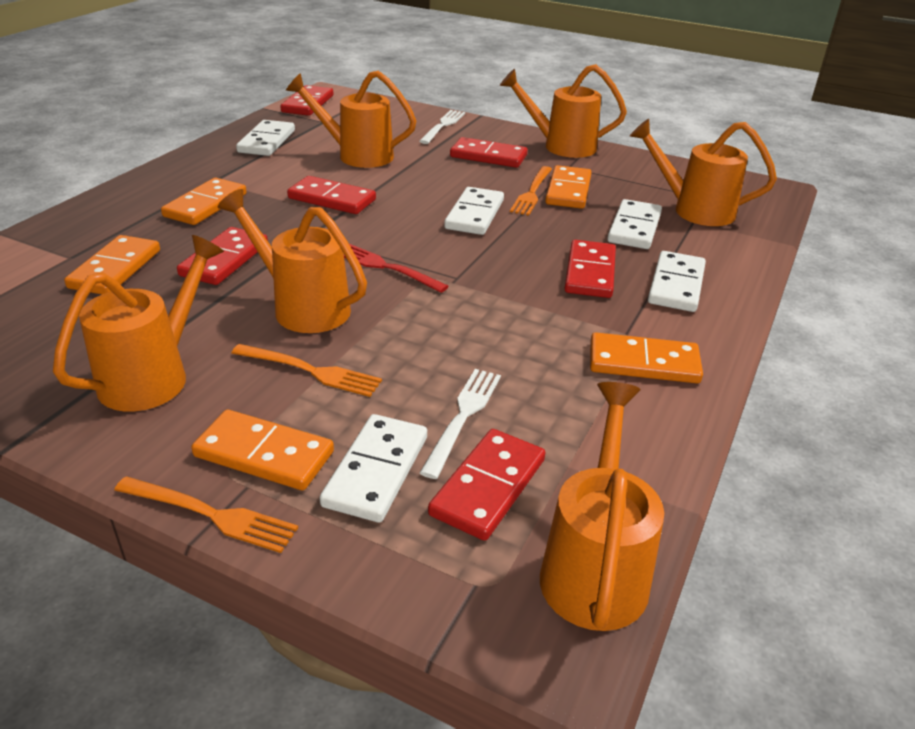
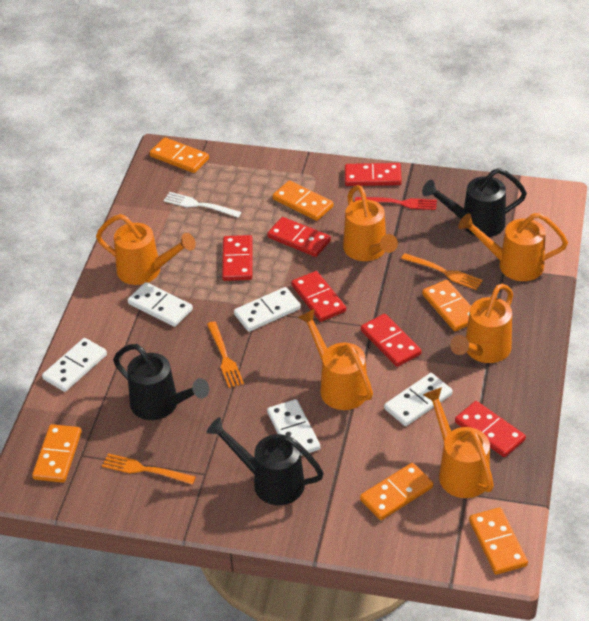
black watering can: none = 0 -> [113,344,209,420] [206,417,324,505] [422,168,527,237] = 3
orange domino: [64,235,160,294] [161,178,247,225] [191,410,334,490] [545,165,591,209] [590,332,703,383] = 5 -> [32,424,81,483] [150,137,209,173] [273,180,334,221] [360,463,433,520] [422,280,471,331] [469,508,528,575] = 6
white fork: [419,110,465,144] [420,369,501,479] = 2 -> [164,192,241,218] = 1

